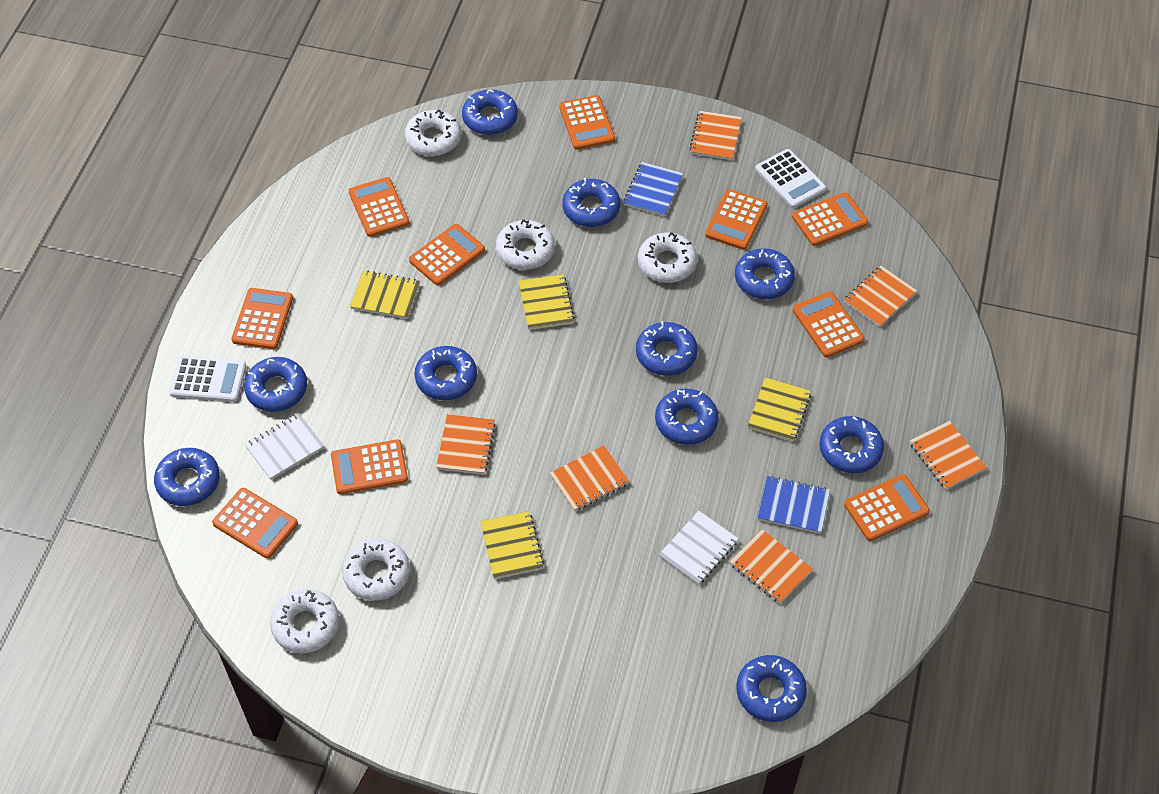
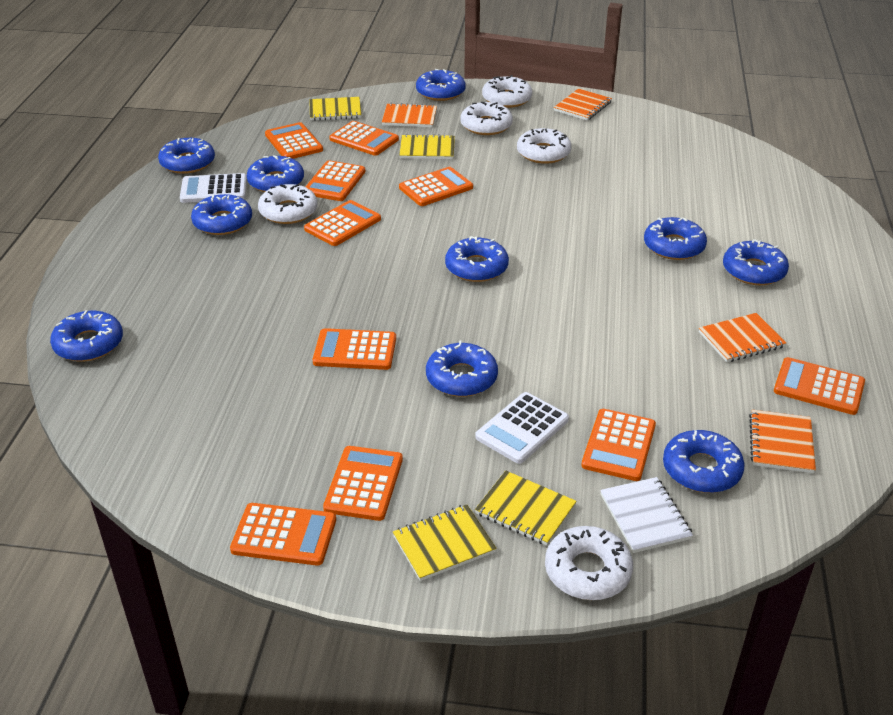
blue notebook: [623,162,683,216] [757,476,830,534] = 2 -> none = 0
orange notebook: [436,414,496,475] [550,446,629,511] [689,111,742,160] [730,529,813,604] [844,266,917,327] [910,421,987,490] = 6 -> [382,103,437,127] [554,88,612,121] [699,313,786,362] [749,410,816,473] = 4
white notebook: [245,413,324,480] [659,511,739,585] = 2 -> [600,477,693,553] = 1

